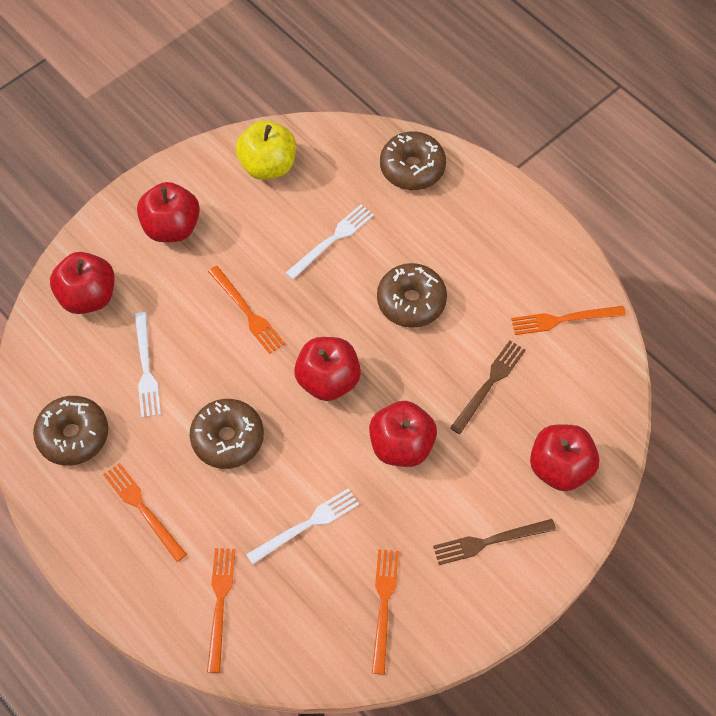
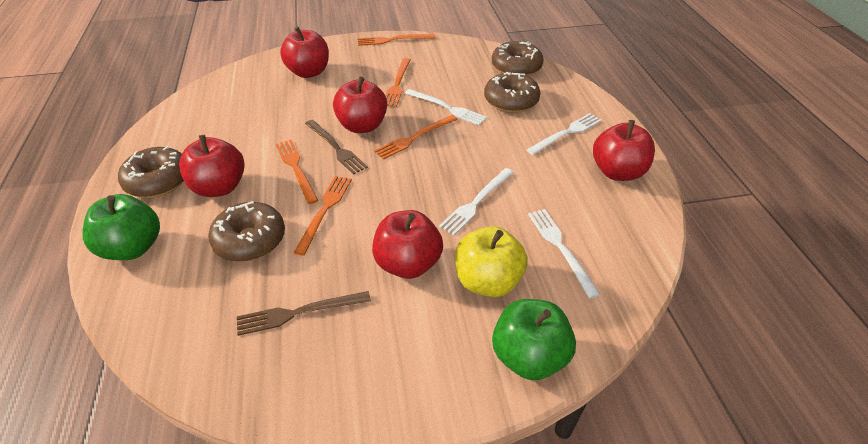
green apple: none = 0 -> [82,194,160,260] [492,299,576,380] = 2
white fork: [135,312,161,418] [246,488,359,565] [286,204,374,280] = 3 -> [405,89,487,126] [439,168,514,235] [527,113,602,155] [528,209,600,298] = 4

